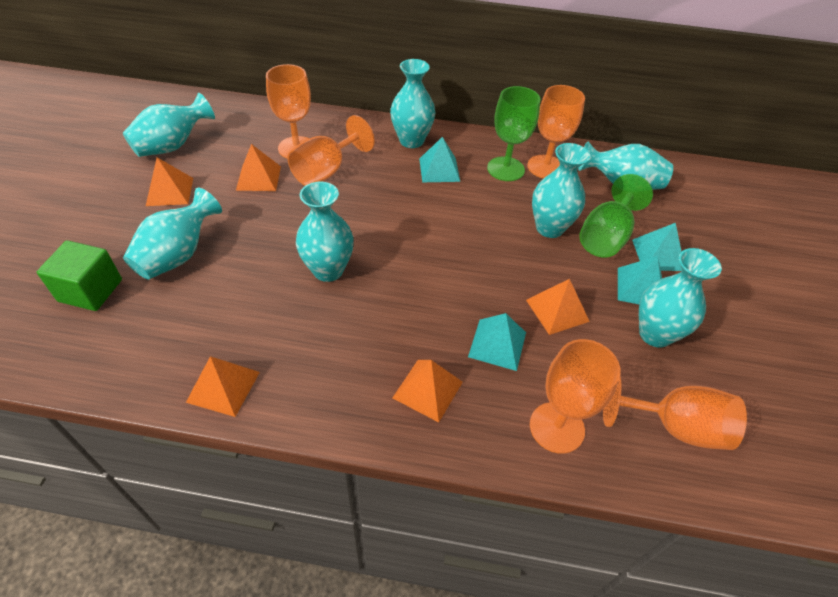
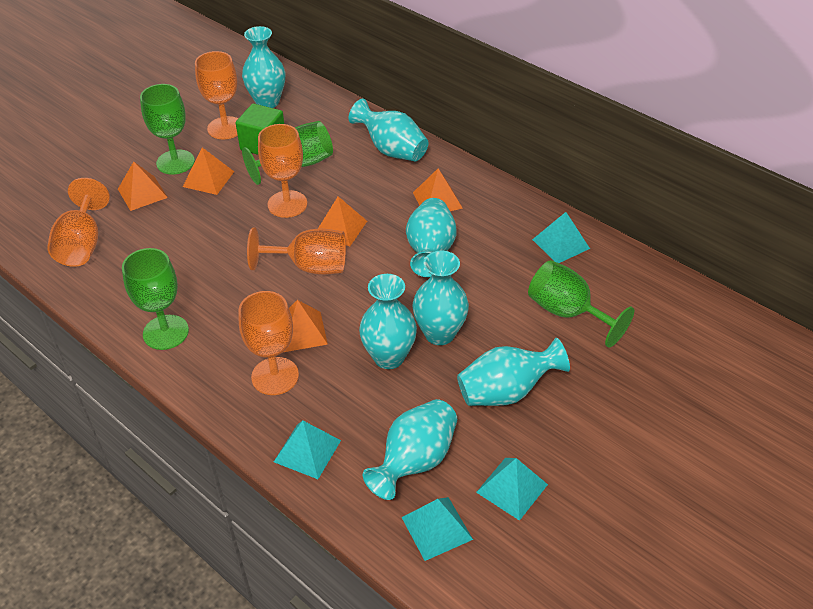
green goblet: [487,86,540,181] [579,174,653,258] = 2 -> [122,248,189,350] [140,84,195,175] [242,121,333,185] [528,260,634,348] = 4

